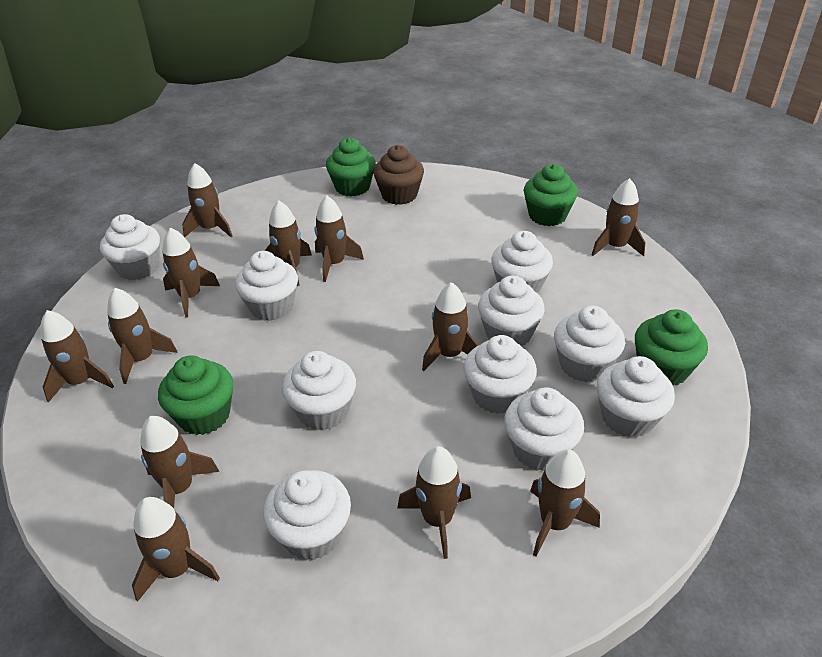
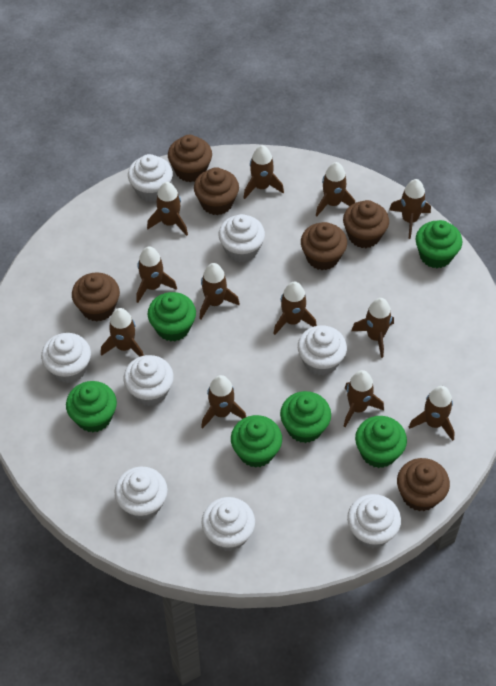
brown cupcake: [373,145,424,205] = 1 -> [72,272,120,322] [168,135,212,182] [194,167,239,215] [301,222,347,270] [343,200,389,248] [397,458,450,511] = 6
green cupcake: [158,356,233,435] [326,137,376,197] [524,164,578,226] [635,309,708,386] = 4 -> [66,381,117,432] [148,292,196,341] [231,415,282,468] [280,391,331,443] [355,416,407,468] [415,220,462,268] = 6
white cupcake: [100,214,160,280] [235,251,298,321] [263,470,351,560] [282,351,356,431] [464,335,537,414] [478,275,545,346] [491,231,553,293] [504,387,584,471] [554,306,625,382] [597,356,675,438] = 10 -> [41,333,91,383] [114,467,168,520] [123,355,174,406] [128,154,173,202] [201,497,255,551] [218,214,265,262] [298,325,347,376] [347,494,401,548] = 8

